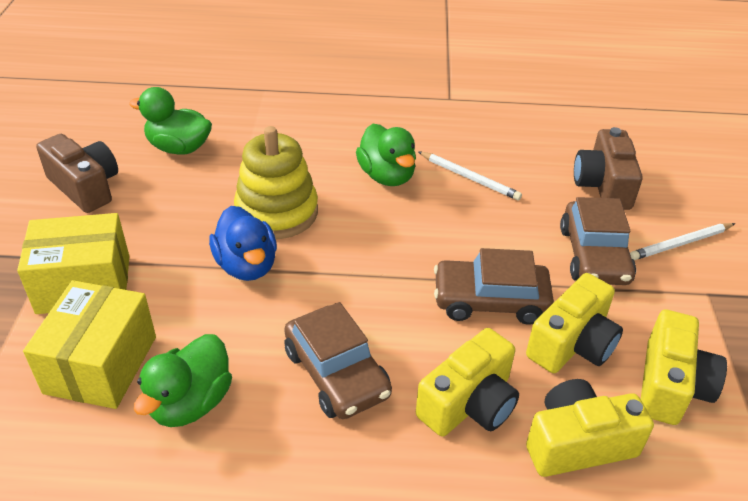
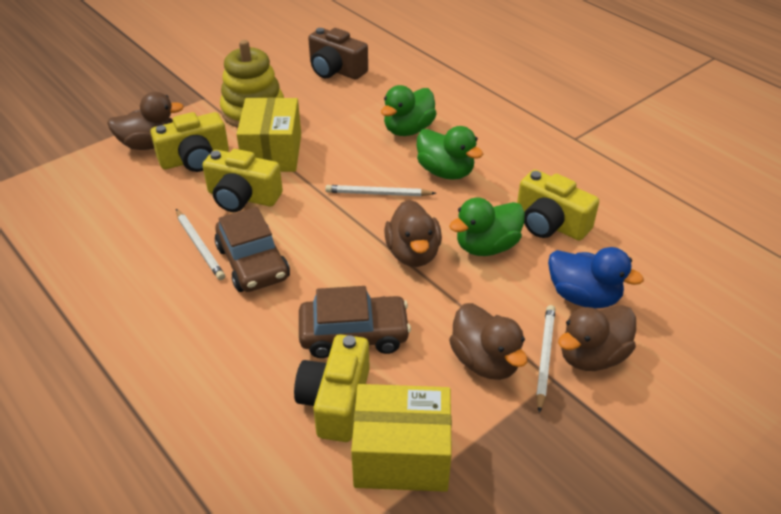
brown camera: [36,134,118,213] [574,127,643,210] = 2 -> [308,28,368,80] = 1
brown car: [284,302,392,419] [434,248,554,325] [560,197,636,285] = 3 -> [215,207,290,292] [299,286,411,358] = 2
brown duck: none = 0 -> [107,92,184,150] [384,200,442,267] [449,303,527,380] [558,305,636,371] = 4
white pencil: [418,151,522,201] [630,223,735,260] = 2 -> [176,209,225,280] [325,185,436,196] [536,305,555,413] = 3

